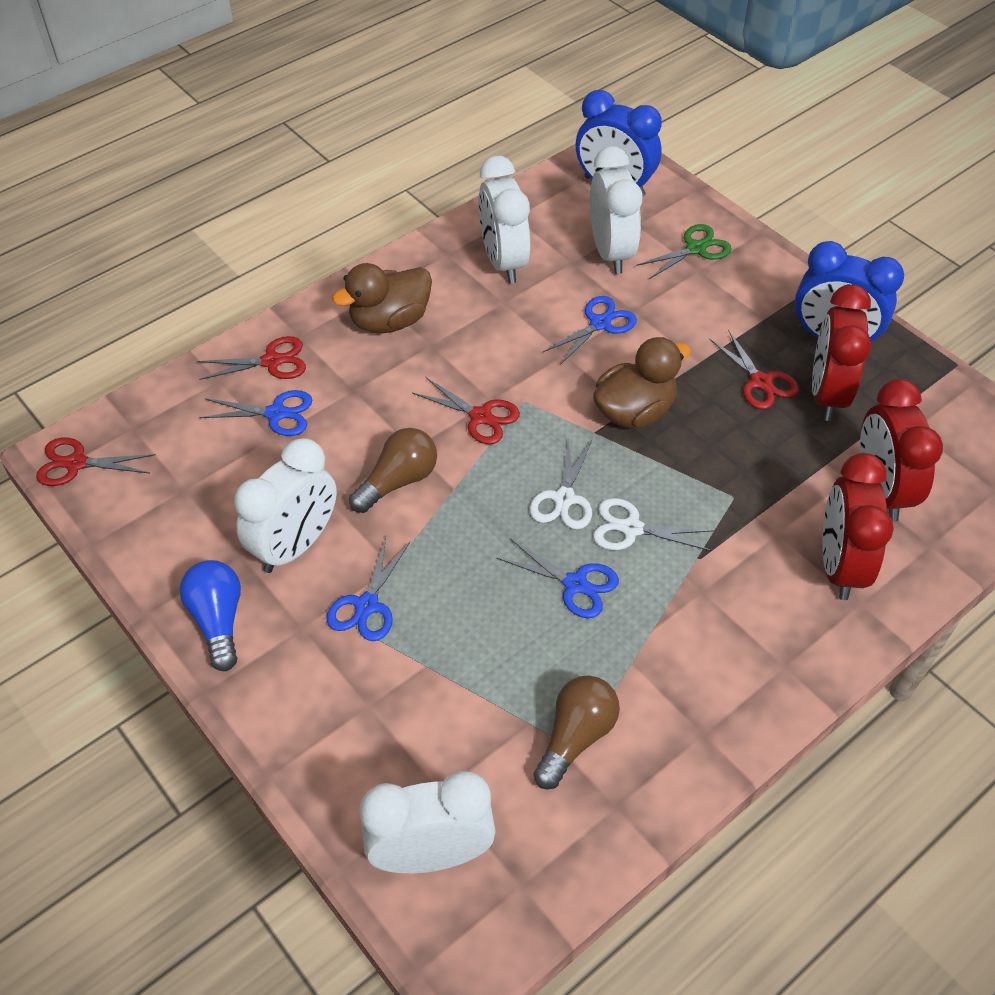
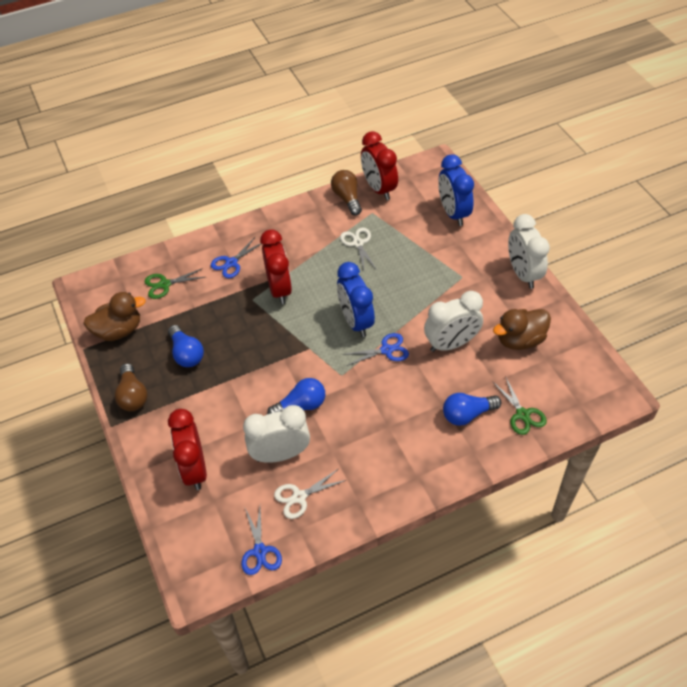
blue light bulb: [179,560,241,671] = 1 -> [168,325,204,367] [267,378,325,414] [443,393,501,426] = 3
blue scissors: [199,390,312,436] [326,537,410,641] [497,539,619,618] [543,296,637,365] = 4 -> [211,237,261,278] [241,507,282,575] [346,333,409,366] = 3
green scissors: [636,224,732,279] = 1 -> [144,268,205,299] [493,376,547,435] = 2
red scissors: [36,437,156,486] [198,336,306,380] [412,377,520,444] [709,330,799,409] = 4 -> none = 0
white clock: [234,438,337,573] [359,770,496,873] [478,156,531,283] [590,146,642,274] = 4 -> [243,405,310,463] [424,291,483,352] [508,214,550,289] = 3

